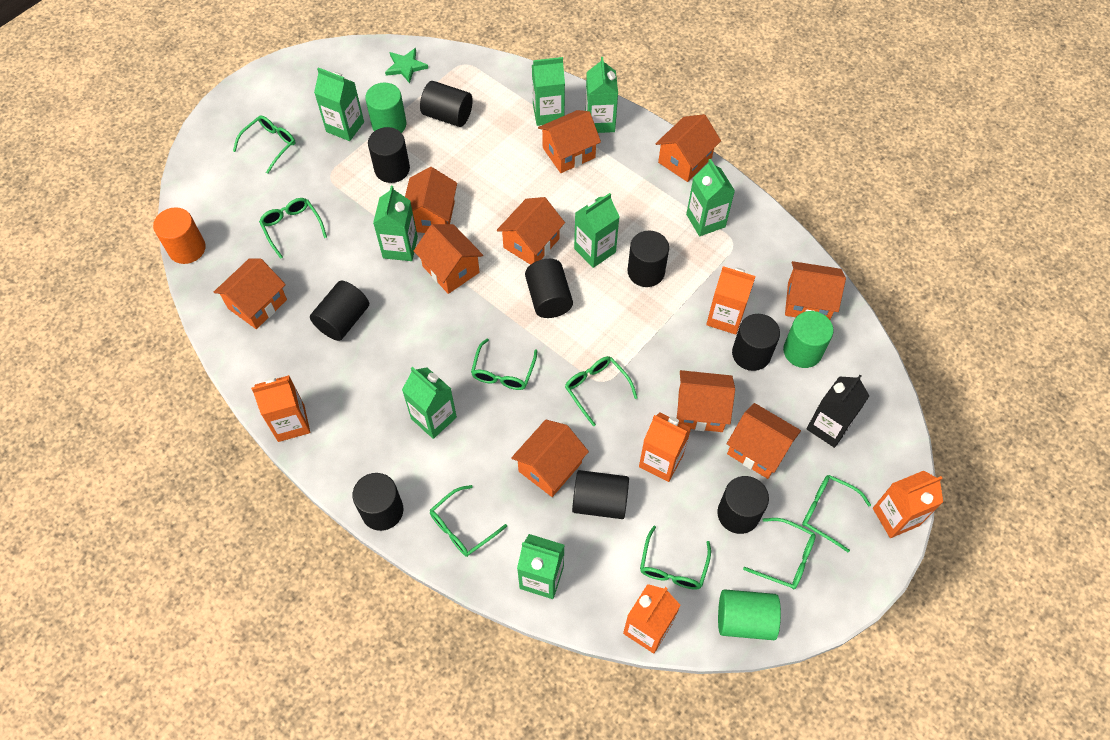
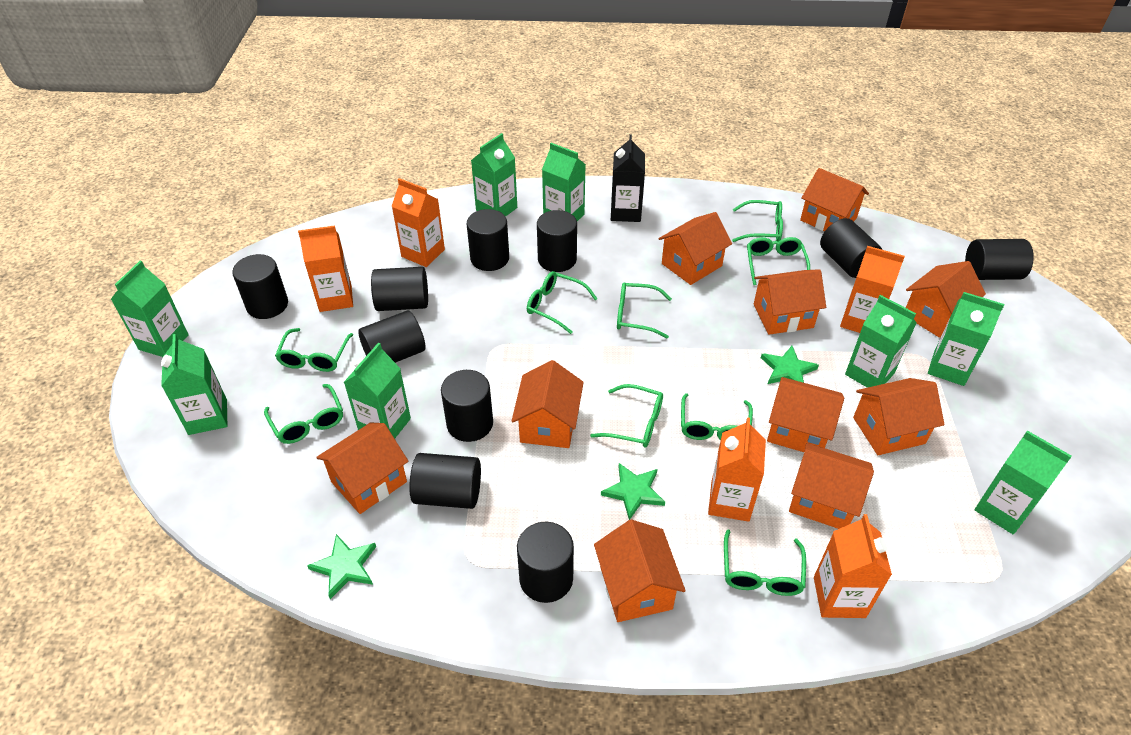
black cylinder: [310,281,369,341] [353,473,403,531] [368,127,410,183] [420,81,473,127] [525,259,573,318] [572,470,629,519] [628,231,669,287] [717,476,769,534] [732,314,780,371] = 9 -> [232,254,288,319] [358,311,426,363] [371,267,428,311] [409,453,481,509] [441,370,493,442] [467,209,509,271] [517,522,574,603] [537,210,577,272] [820,218,882,278] [965,239,1034,280] = 10
green cylinder: [365,83,406,133] [718,589,781,640] [783,311,834,368] = 3 -> none = 0
green glasses: [233,115,295,174] [259,198,327,259] [430,485,507,557] [471,339,537,390] [565,356,638,426] [640,526,711,590] [743,518,816,589] [802,475,871,552] = 8 -> [264,384,343,444] [275,328,353,372] [527,271,598,334] [590,384,663,448] [617,282,672,339] [681,393,753,440] [724,530,806,596] [732,200,783,242] [747,237,810,285] = 9
green star: [385,48,428,83] = 1 -> [307,534,376,599] [601,463,665,520] [761,346,819,384] = 3
orange cylinder: [153,207,206,264] = 1 -> none = 0

